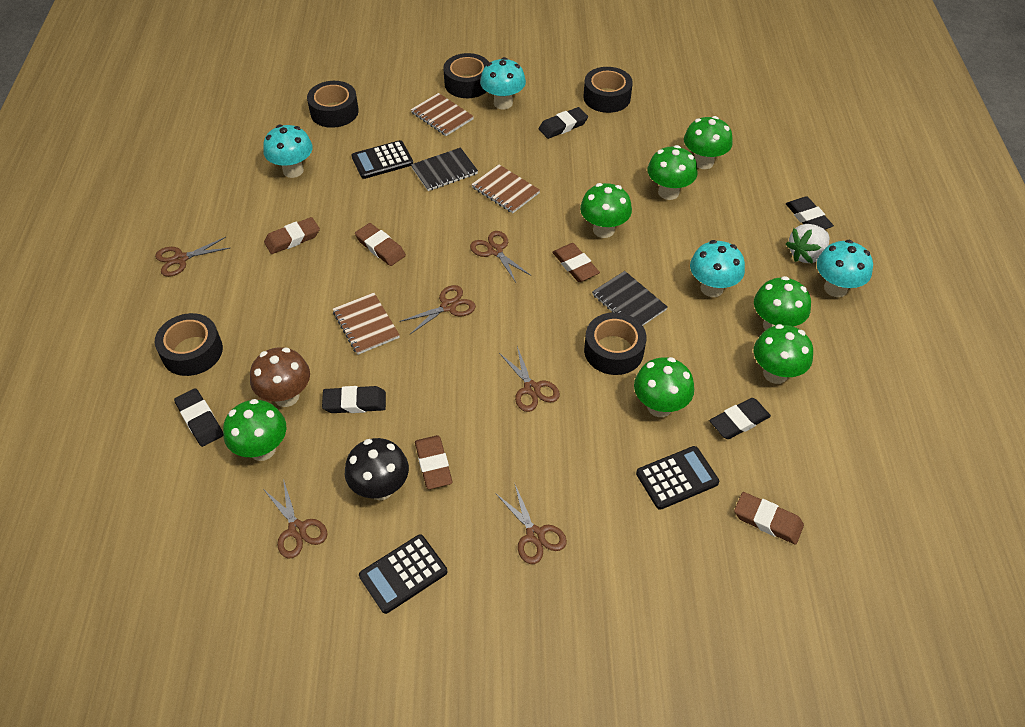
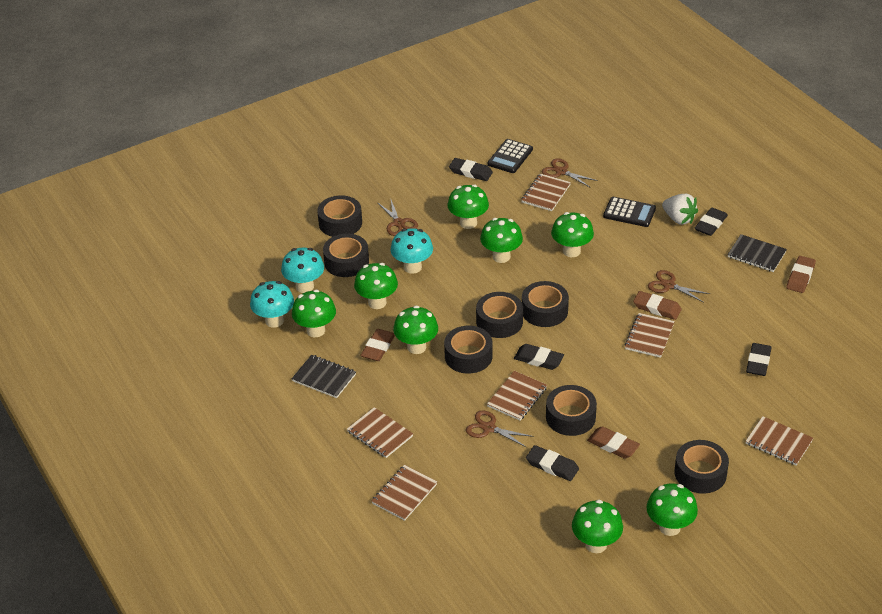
black calculator: [352,140,413,179] [359,534,447,614] [636,446,719,510] = 3 -> [488,139,533,173] [603,197,656,227] = 2
black mushroom: [345,438,409,500] = 1 -> none = 0
black tape: [155,313,223,376] [307,81,359,128] [443,53,489,98] [583,67,633,113] [584,312,646,375] = 5 -> [317,195,362,237] [323,234,369,277] [444,326,492,374] [476,292,523,338] [522,281,569,327] [546,385,597,436] [674,440,729,494] = 7
brown eraser: [264,217,320,254] [355,223,406,266] [415,435,453,489] [552,243,600,282] [734,492,804,545] = 5 -> [360,329,395,361] [587,426,640,459] [633,291,682,320] [786,256,816,293] = 4
brown mushroom: [250,347,310,407] = 1 -> none = 0
brown notebook: [333,293,400,355] [411,93,474,136] [471,165,540,213] = 3 -> [347,407,413,458] [371,465,437,521] [487,371,547,421] [521,173,571,211] [625,313,675,358] [746,416,813,466] = 6
brown scissors: [155,237,230,277] [263,479,328,558] [399,285,476,335] [470,231,531,282] [495,485,567,564] [499,346,560,412] = 6 -> [377,200,418,236] [466,410,534,448] [542,158,598,187] [648,270,710,303] = 4
green mushroom: [223,399,286,461] [580,183,632,238] [634,357,694,417] [648,145,697,200] [684,116,733,169] [754,276,811,330] [754,324,813,384] = 7 -> [292,290,336,337] [354,263,398,309] [393,306,438,354] [447,185,489,229] [480,218,523,263] [551,212,594,257] [572,500,623,553] [646,483,698,536] = 8
turquoise mushroom: [263,125,313,178] [480,57,526,109] [690,240,745,297] [817,240,873,297] = 4 -> [250,281,294,328] [281,248,324,293] [391,228,433,274] = 3

